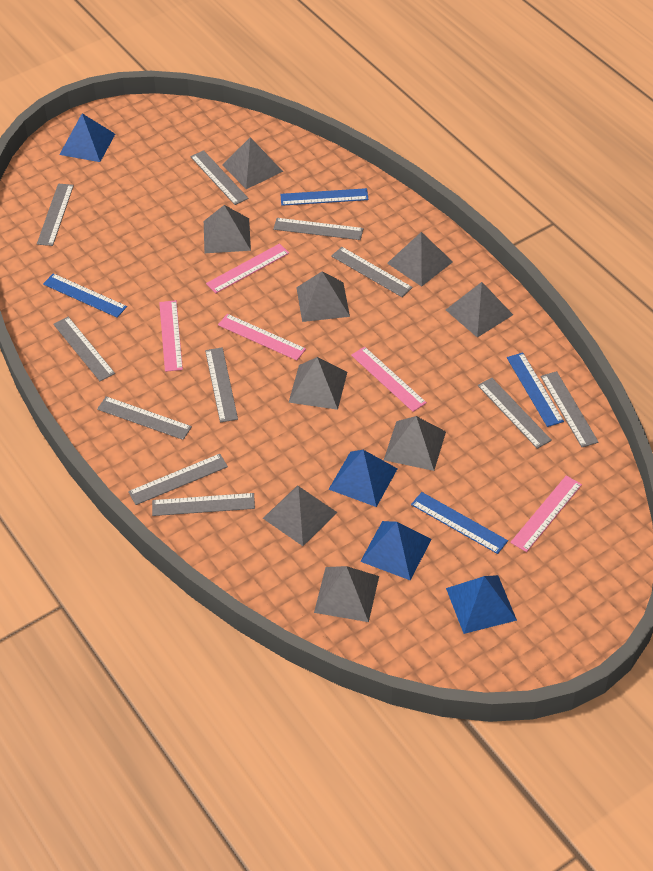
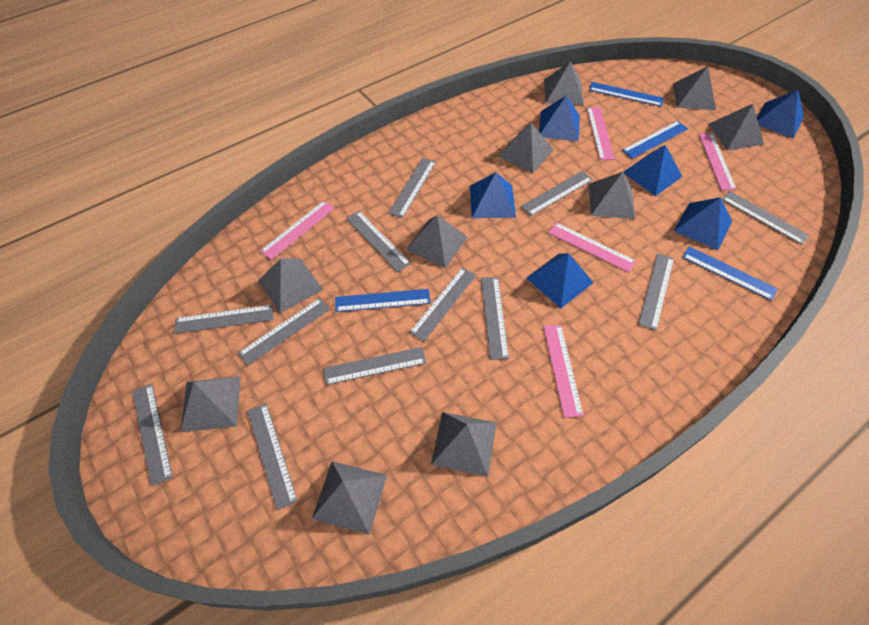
blue pyramid: [59,114,115,162] [328,450,398,507] [360,521,432,580] [446,575,517,634] = 4 -> [470,172,516,218] [526,253,594,308] [539,96,580,141] [623,145,683,196] [674,197,732,250] [757,90,804,139] = 6
grey pyramid: [204,205,251,253] [222,137,283,189] [263,485,338,546] [288,357,347,410] [296,271,350,322] [314,566,379,622] [384,416,446,471] [387,232,453,287] [446,282,513,338] = 9 -> [180,376,241,432] [258,258,323,313] [312,461,387,535] [406,215,468,268] [431,412,497,477] [498,123,554,173] [544,61,584,105] [589,172,636,219] [673,66,716,110] [709,104,764,150] = 10
grey ruler: [37,184,74,246] [53,317,115,381] [97,396,192,440] [128,454,228,505] [152,493,255,516] [190,150,249,205] [205,347,238,423] [273,218,363,240] [331,247,413,297] [478,378,552,449] [541,371,598,447] = 11 -> [132,384,173,486] [174,305,273,334] [238,298,330,365] [247,403,298,510] [323,347,426,385] [346,211,411,272] [389,158,436,218] [409,268,476,341] [481,277,509,360] [521,171,593,216] [638,254,674,330] [722,191,809,245] = 12

